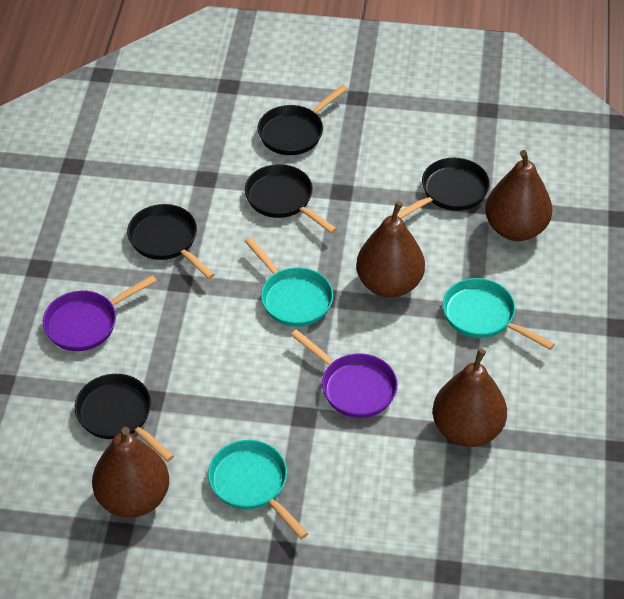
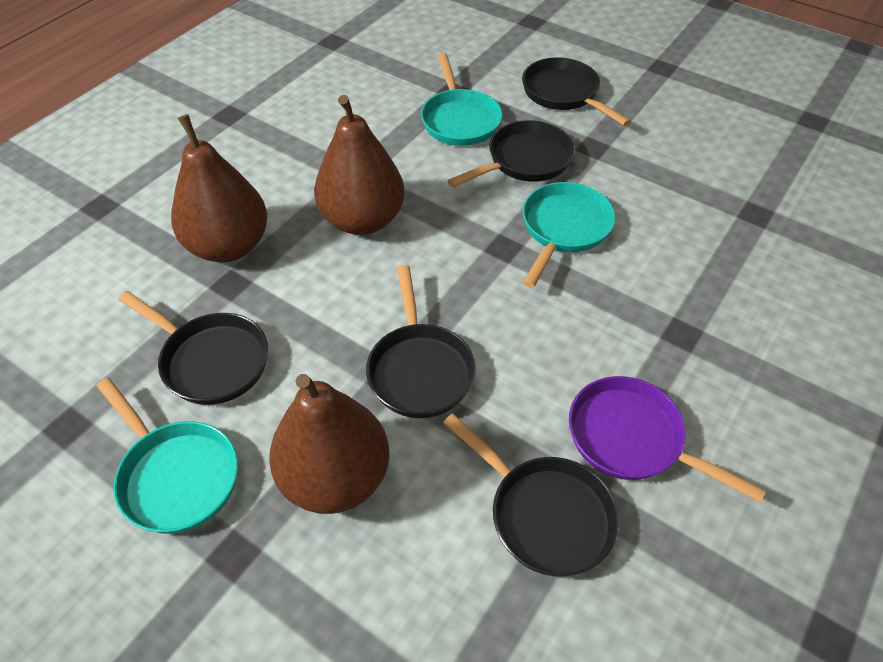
brown pear: [92,427,169,518] [356,201,425,298] [433,349,507,447] [485,150,552,241] = 4 -> [171,114,267,262] [269,374,390,514] [314,95,405,235] = 3
purple pan: [43,275,157,351] [291,329,398,418] = 2 -> [569,376,766,503] = 1

